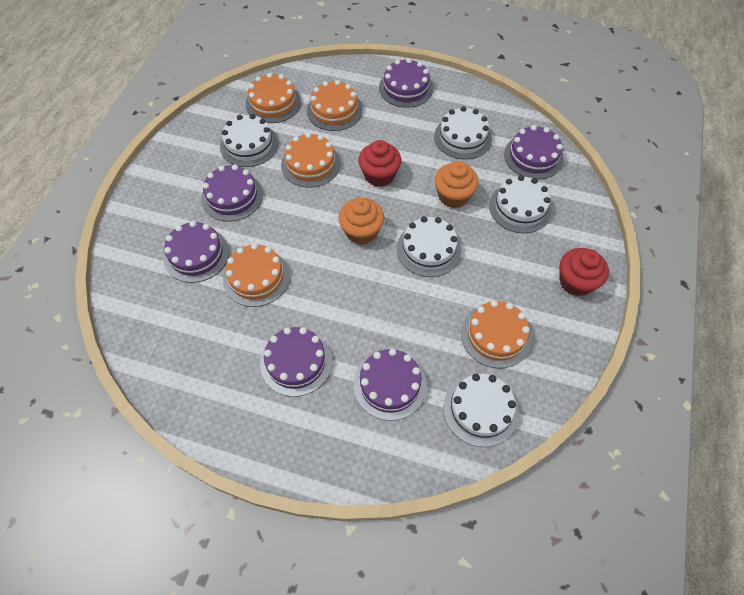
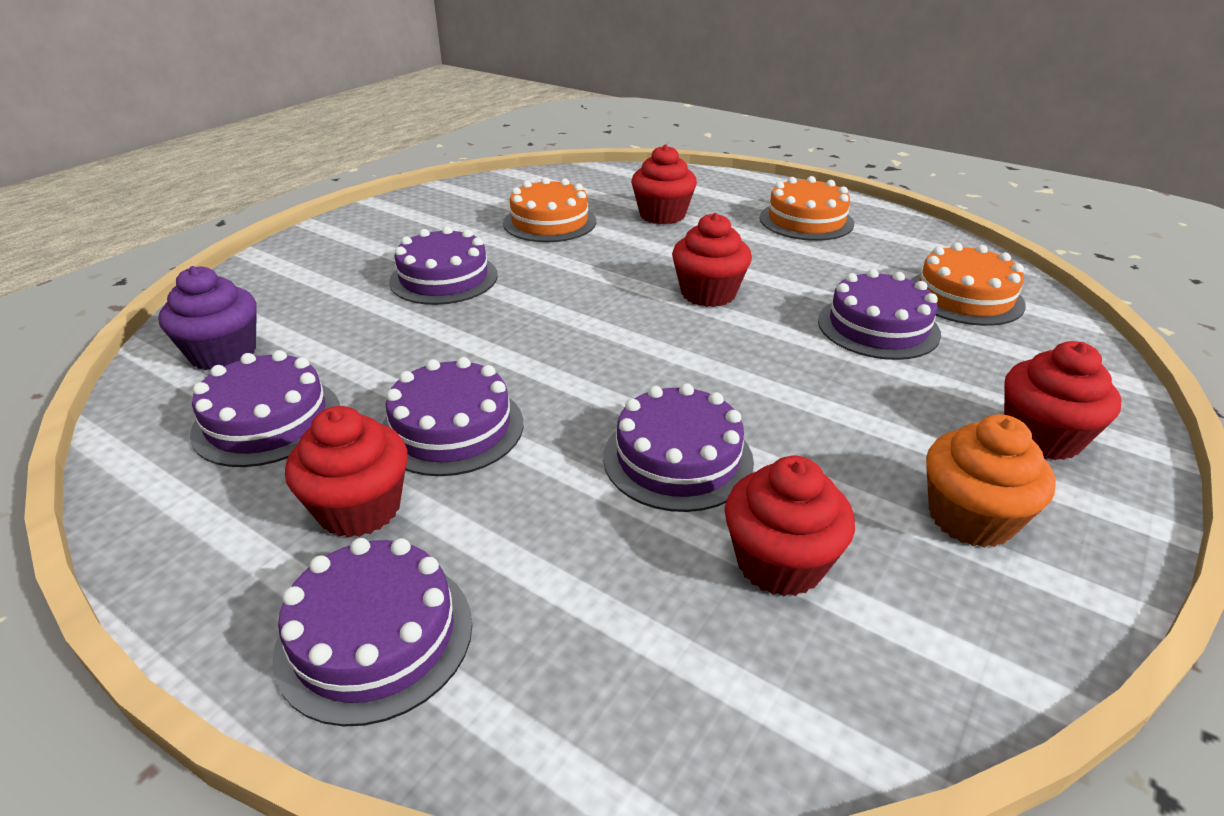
orange cake: [223,243,290,307] [245,73,301,123] [281,133,340,187] [307,80,362,131] [461,300,532,368] = 5 -> [503,177,596,242] [760,176,854,241] [911,243,1026,326] = 3
orange cupcake: [338,198,384,245] [434,161,479,208] = 2 -> [926,414,1056,548] = 1
purple cupcake: none = 0 -> [158,266,257,370] = 1
red cupcake: [358,140,401,187] [560,248,609,296] = 2 -> [285,406,408,538] [631,144,697,224] [672,213,752,307] [725,456,855,596] [1004,341,1121,460] = 5
white cake: [220,114,278,167] [397,216,461,277] [434,106,492,159] [443,374,519,447] [489,175,552,233] = 5 -> none = 0

